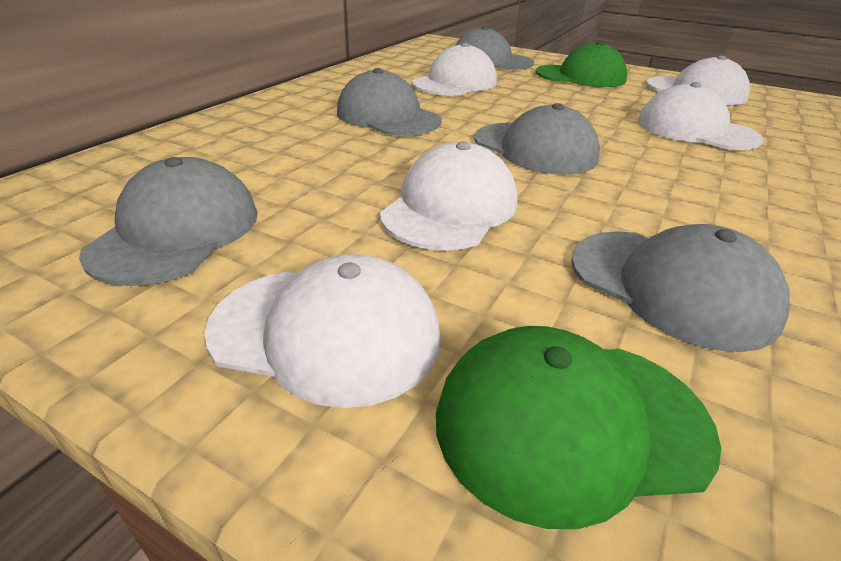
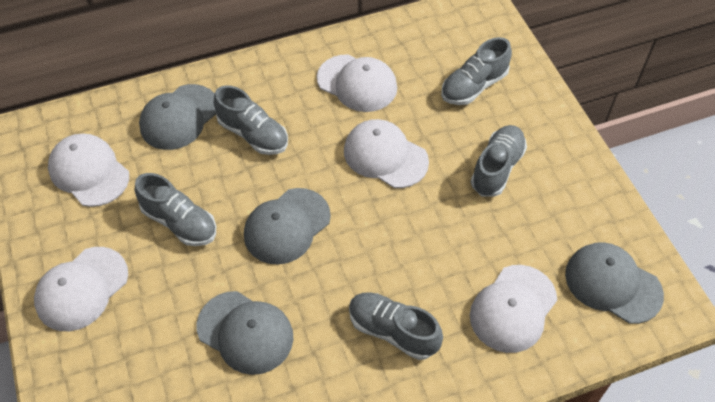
green cap: [436,326,721,529] [535,41,627,87] = 2 -> none = 0
grey cap: [79,157,258,286] [337,68,442,136] [455,26,534,70] [474,103,600,175] [571,224,790,352] = 5 -> [139,84,217,150] [197,291,293,375] [244,188,331,265] [565,242,664,324] = 4
grey shoe: none = 0 -> [135,173,216,246] [214,85,288,155] [349,292,443,360] [441,37,512,105] [471,125,527,196] = 5

